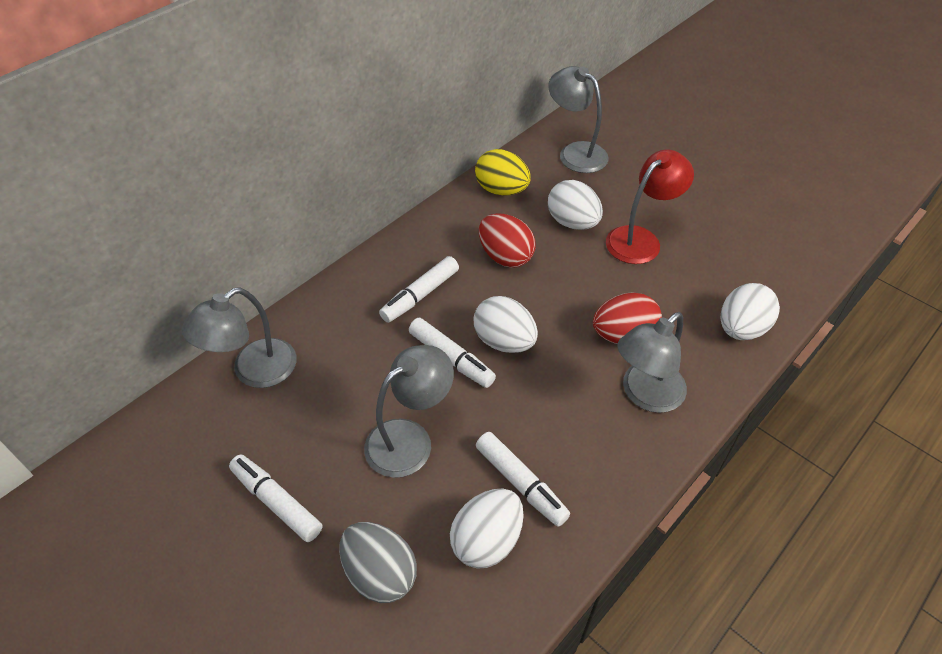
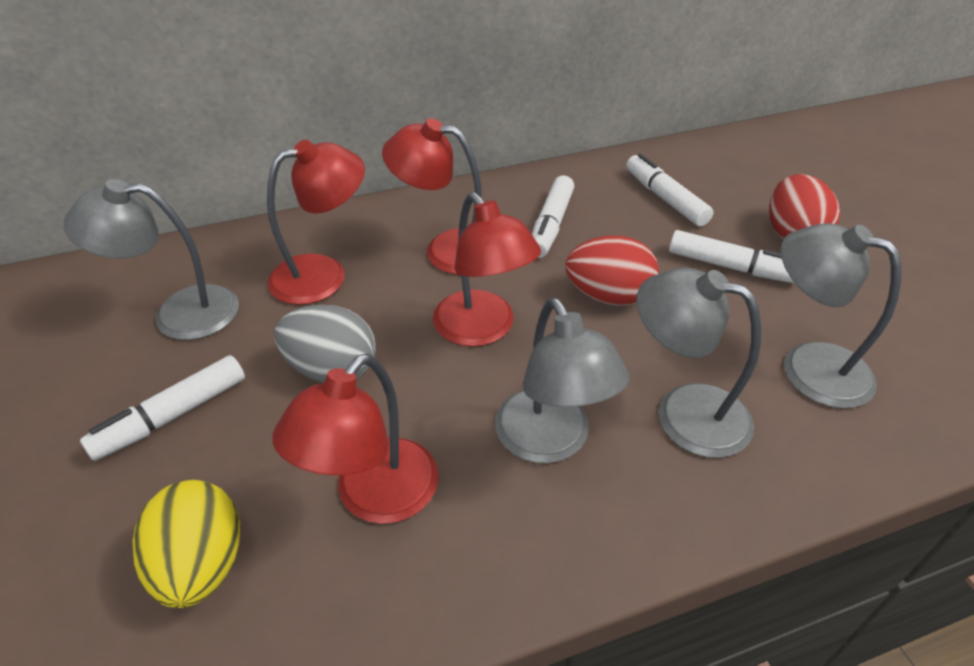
red lamp: [606,150,694,264] = 1 -> [267,140,365,305] [272,354,439,524] [382,118,482,275] [433,192,541,347] = 4
white egg: [450,489,523,569] [473,296,538,353] [548,180,603,230] [721,283,780,340] = 4 -> none = 0

